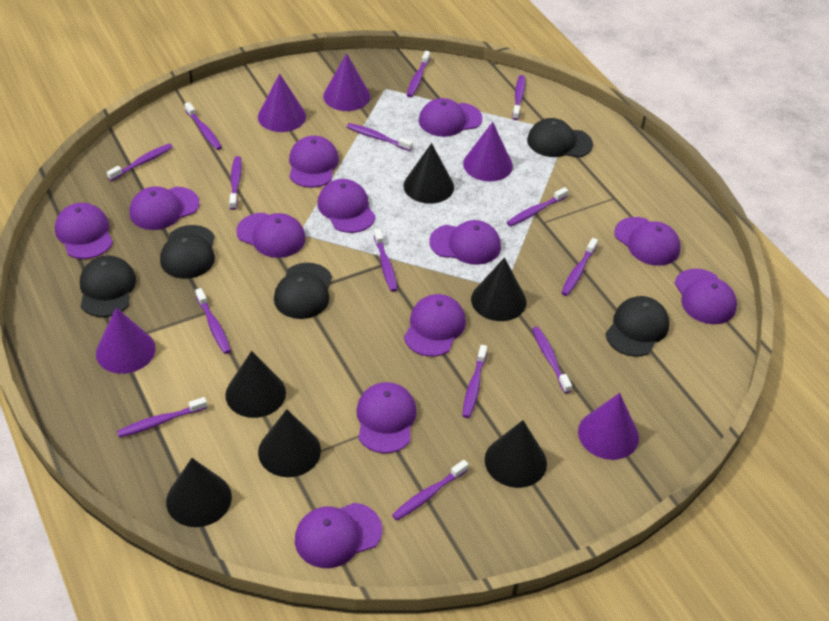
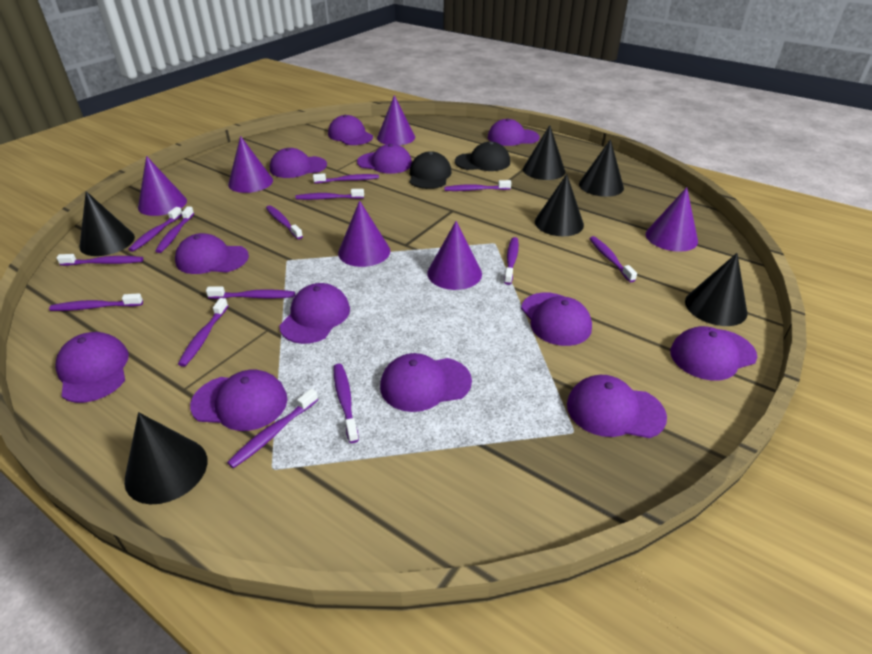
black cap: [80,255,136,317] [160,225,215,279] [274,263,332,319] [527,118,593,158] [606,296,669,357] = 5 -> [409,151,452,189] [455,142,510,171] = 2
purple cone: [96,307,155,374] [258,73,306,132] [323,53,370,111] [463,122,513,181] [578,393,639,460] = 5 -> [138,156,187,216] [228,136,273,193] [338,200,390,267] [377,95,415,145] [427,221,482,290] [646,187,698,252] = 6

